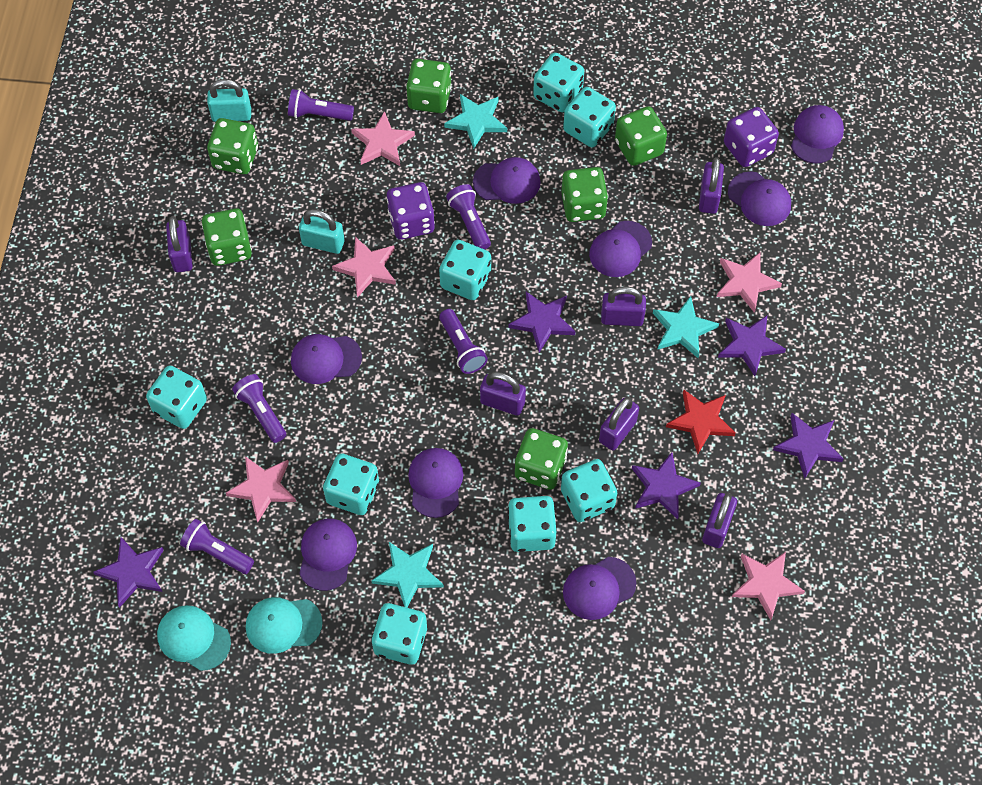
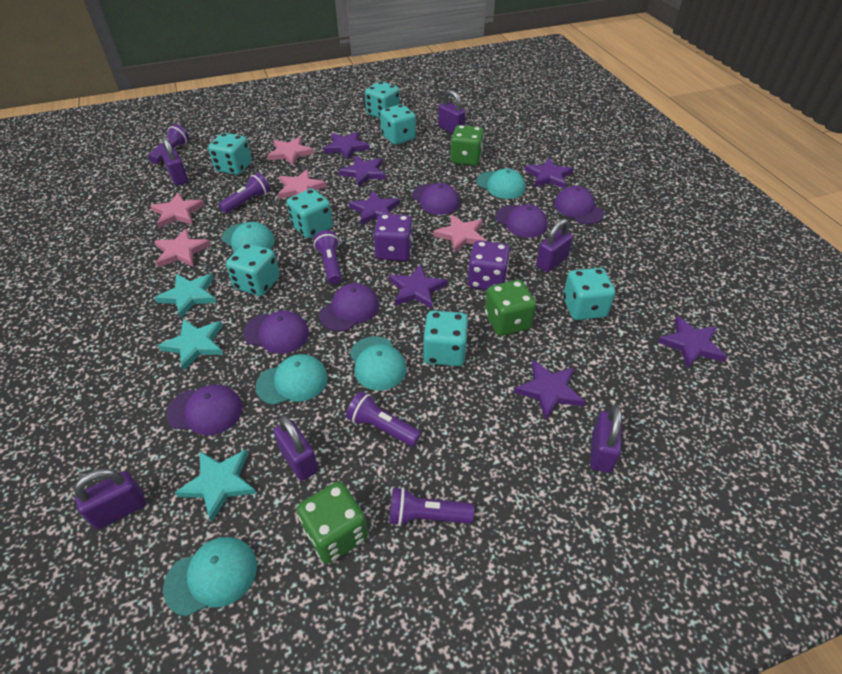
green dice: [202,208,252,266] [207,118,258,174] [406,59,452,113] [515,428,568,490] [561,167,608,222] [615,106,667,166] = 6 -> [297,481,368,564] [450,125,484,166] [485,280,536,336] = 3
purple cap: [291,334,362,384] [299,519,357,591] [408,448,463,518] [473,157,541,204] [563,557,636,620] [589,221,652,277] [728,172,791,226] [791,105,844,164] = 8 -> [166,384,243,435] [243,310,309,354] [319,283,379,332] [412,183,460,215] [495,204,547,238] [554,186,604,224] = 6
purple star: [93,537,164,607] [508,292,576,353] [632,452,701,520] [718,316,786,376] [773,413,844,479] = 5 -> [323,132,370,160] [339,156,386,187] [349,191,400,225] [389,264,447,309] [514,360,585,420] [525,158,574,189] [657,316,727,369] = 7
red star: [666,389,736,454] = 1 -> none = 0
turquoise cap: [157,605,231,671] [246,597,323,654] = 2 -> [163,537,257,617] [222,222,275,252] [256,354,328,405] [350,336,407,391] [476,168,525,199] = 5
turquoise dice: [146,366,207,429] [323,453,379,515] [372,603,427,665] [439,240,491,300] [508,496,556,552] [533,53,584,112] [561,459,617,522] [563,87,616,147] = 8 -> [208,133,252,175] [226,243,280,296] [286,189,333,238] [365,81,400,118] [380,104,416,145] [423,310,468,366] [563,268,615,320] = 7
turquoise padlock: [207,79,251,122] [299,209,345,254] = 2 -> none = 0

